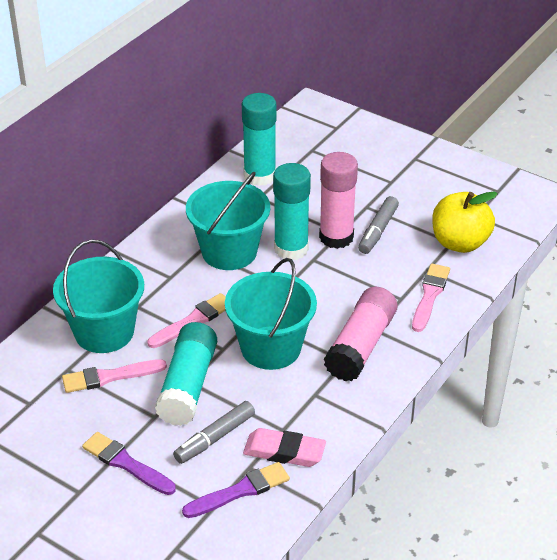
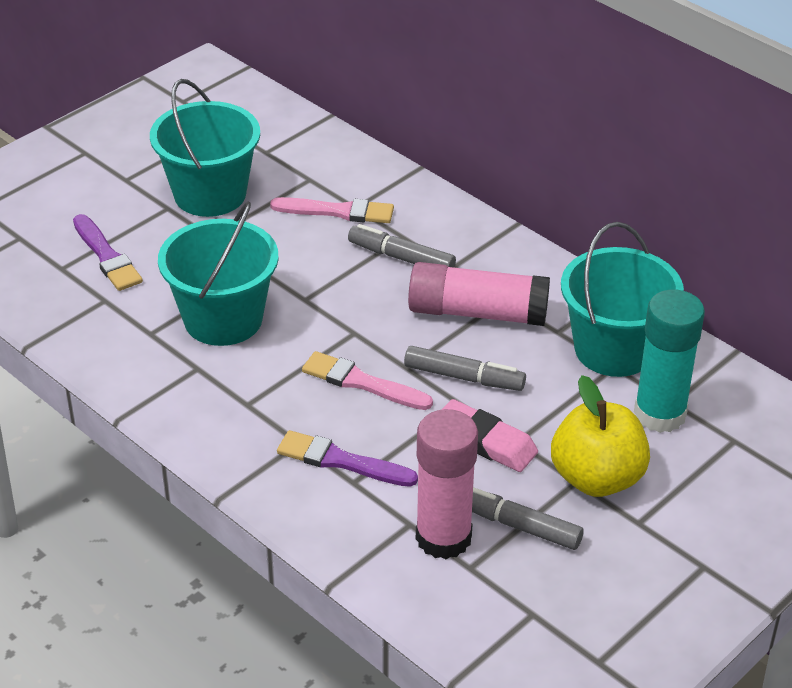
grey marker: [173,401,255,464] [358,196,399,254] = 2 -> [348,224,456,267] [404,346,526,391] [472,487,584,550] = 3
pink brush: [62,359,167,393] [147,293,226,348] [412,263,450,332] = 3 -> [270,197,394,223] [302,351,433,410] = 2
turquoise glue stick: [155,322,217,426] [242,93,277,186] [273,163,311,260] = 3 -> [634,290,705,433] = 1

